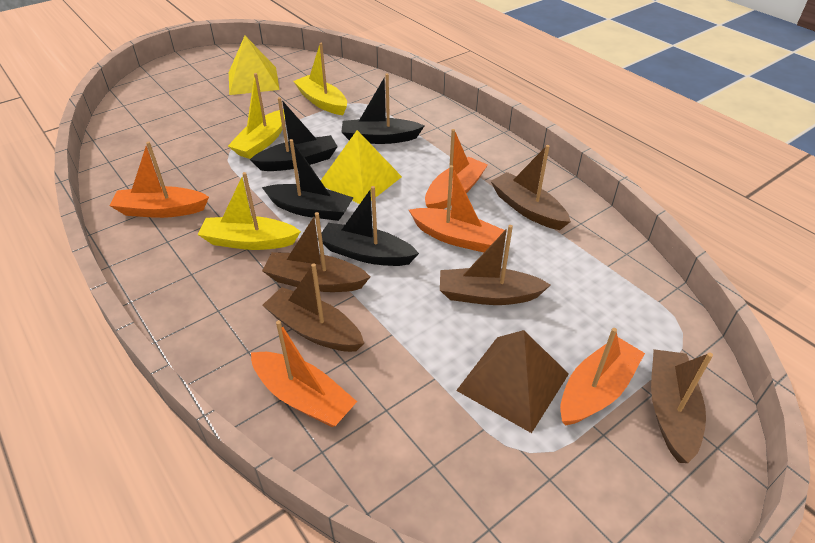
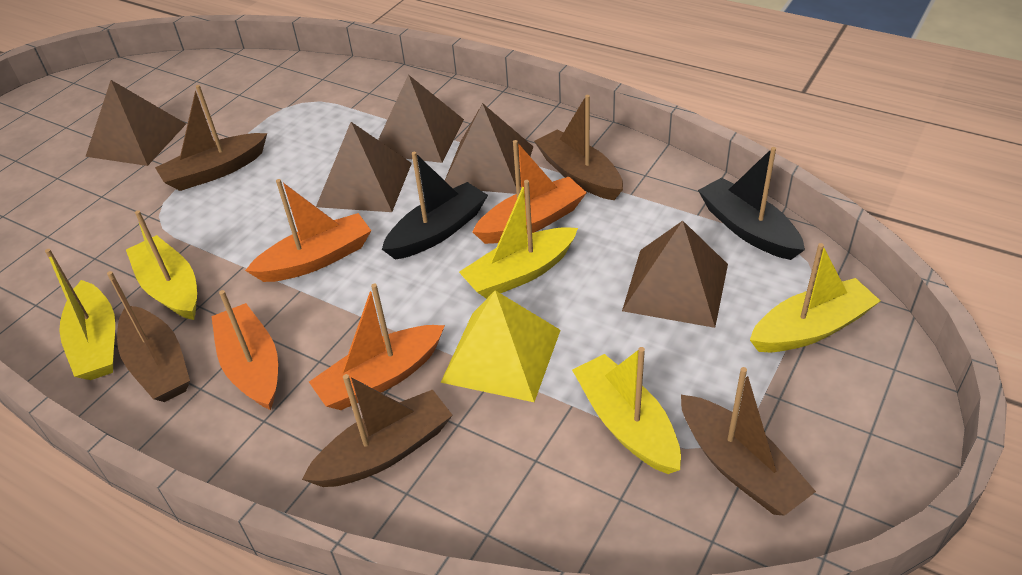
black boat: [250,97,338,171] [262,139,354,221] [322,186,419,266] [342,73,424,144] = 4 -> [382,152,488,260] [698,147,805,260] = 2
brown pyramid: [456,330,569,433] = 1 -> [85,80,186,166] [316,122,412,212] [378,75,464,163] [445,103,533,194] [622,221,728,328] = 5
orange boat: [109,142,209,218] [251,320,357,427] [409,165,505,252] [425,129,488,209] [560,328,645,426] = 5 -> [211,290,278,410] [245,179,371,282] [309,284,445,410] [472,140,587,244] = 4
yellow boat: [198,172,301,250] [228,73,285,159] [293,43,347,115] = 3 -> [45,249,115,380] [126,210,197,320] [459,180,578,299] [572,347,681,474] [750,243,880,352] = 5
yellow pyramid: [229,36,279,95] [321,130,402,204] = 2 -> [440,290,561,402] = 1

